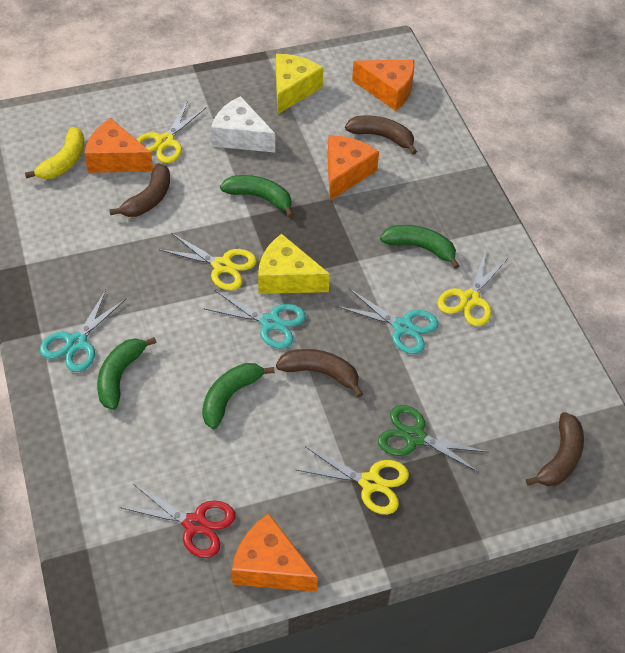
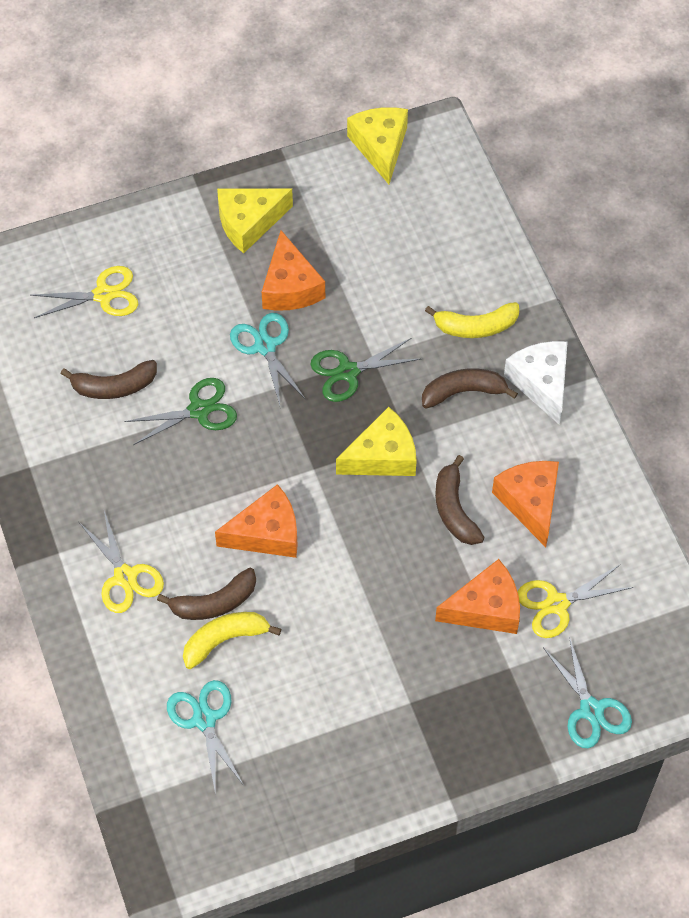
green banana: [97,337,157,410] [202,363,275,429] [220,175,294,218] [380,225,460,269] = 4 -> none = 0
green scissors: [378,405,489,474] = 1 -> [124,378,237,445] [310,338,420,402] = 2
red scissors: [119,484,235,558] = 1 -> none = 0
yellow banana: [25,127,84,179] = 1 -> [183,612,281,669] [425,302,519,338] = 2
yellow cheese: [258,234,330,294] [276,54,324,114] = 2 -> [217,188,293,253] [336,407,417,476] [347,107,408,184] = 3
yellow scissors: [137,101,206,163] [160,233,257,291] [297,447,409,515] [437,251,508,326] = 4 -> [31,266,138,318] [79,511,164,613] [518,564,634,638] = 3

